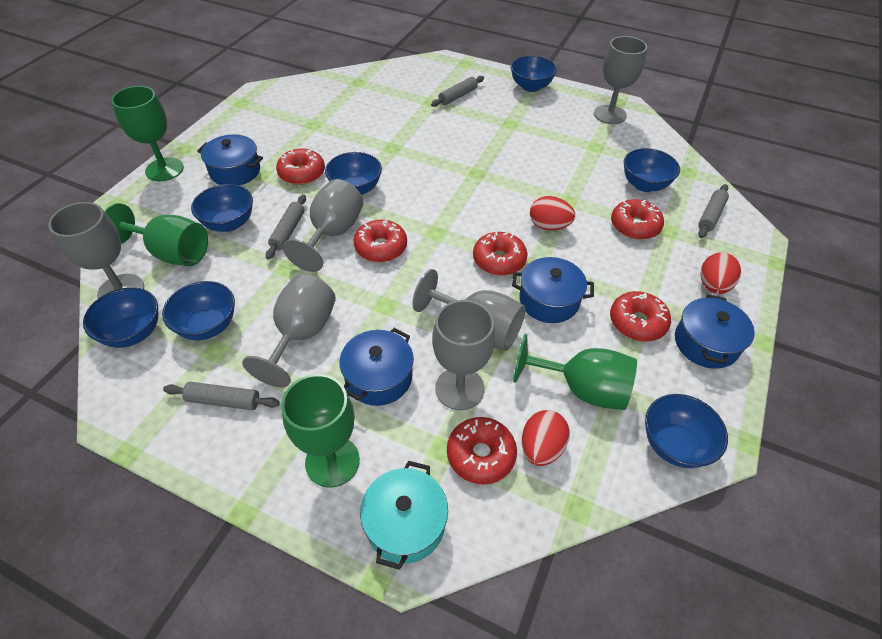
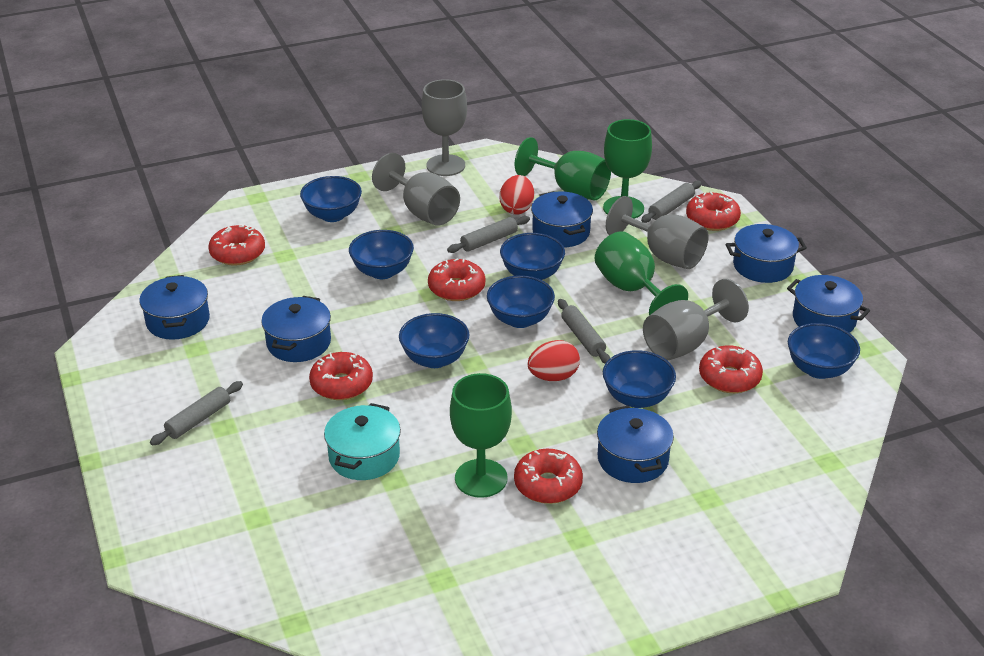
blue pot: [197,134,263,185] [339,328,414,406] [512,257,594,323] [675,294,755,369] = 4 -> [139,275,210,340] [261,296,331,362] [531,191,593,248] [597,406,674,483] [726,224,807,283] [787,275,870,333] = 6
grey goblet: [48,202,144,299] [242,274,336,387] [283,179,363,272] [412,269,526,351] [432,300,495,410] [594,36,647,124] = 6 -> [372,153,460,226] [422,79,467,176] [606,196,709,269] [643,279,749,360] = 4
red egg: [522,410,570,466] [530,196,575,230] [700,252,741,294] = 3 -> [499,175,534,215] [528,340,580,381] = 2

